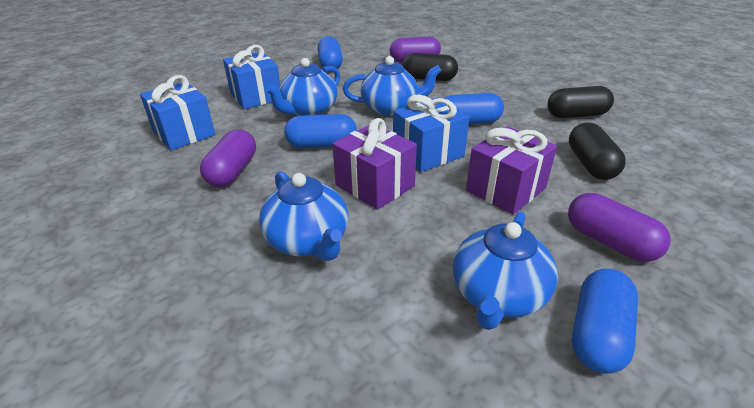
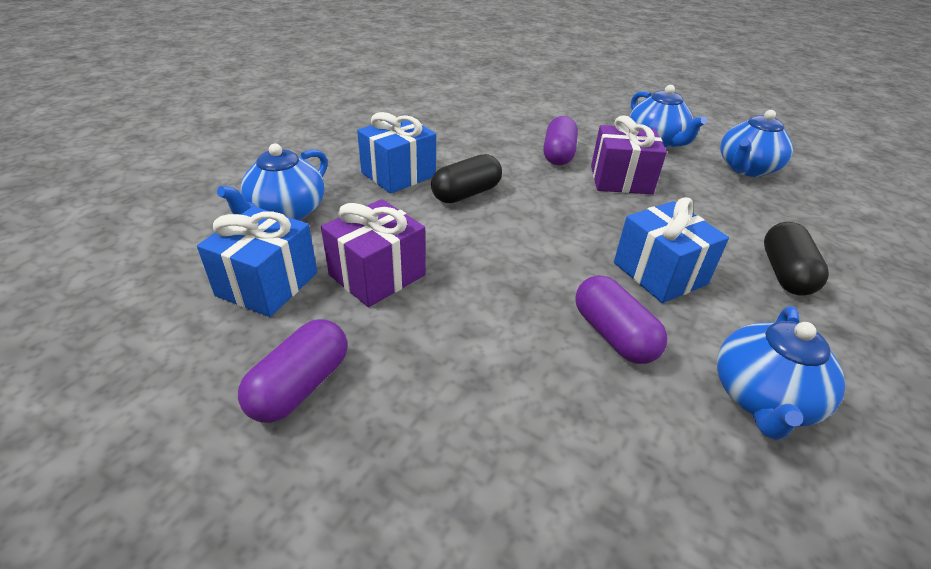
black capsule: [402,53,458,81] [548,86,614,118] [569,122,626,180] = 3 -> [431,154,502,203] [764,222,829,296] = 2
blue capsule: [284,114,357,148] [318,36,343,69] [443,93,504,124] [572,269,638,374] = 4 -> none = 0

